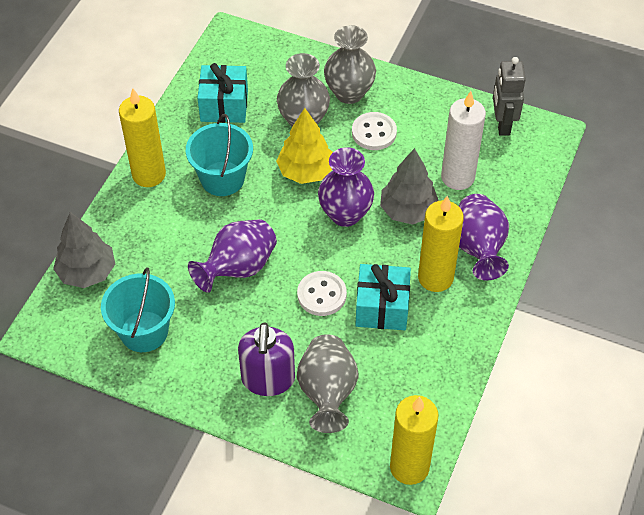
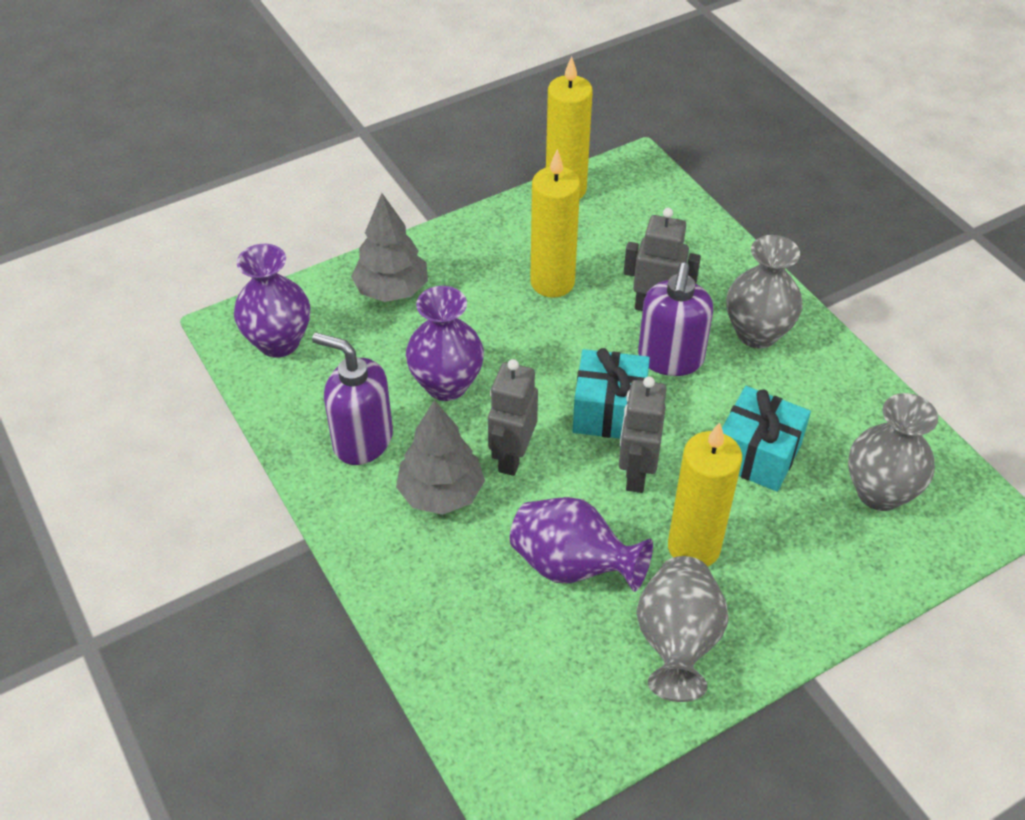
grey robot: [493,57,526,136] = 1 -> [488,359,538,476] [619,377,667,493] [624,208,701,311] = 3
purple soap dispenser: [238,322,295,396] = 1 -> [312,333,393,465] [638,263,713,376] = 2
turquoise bucket: [101,267,175,352] [186,114,253,196] = 2 -> none = 0
white button: [297,271,347,316] [352,112,397,150] = 2 -> none = 0
white candle: [441,91,486,190] = 1 -> none = 0
yellow tree: [276,108,333,184] = 1 -> none = 0

